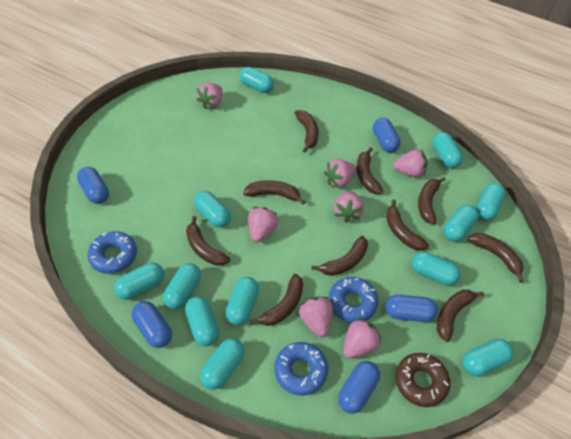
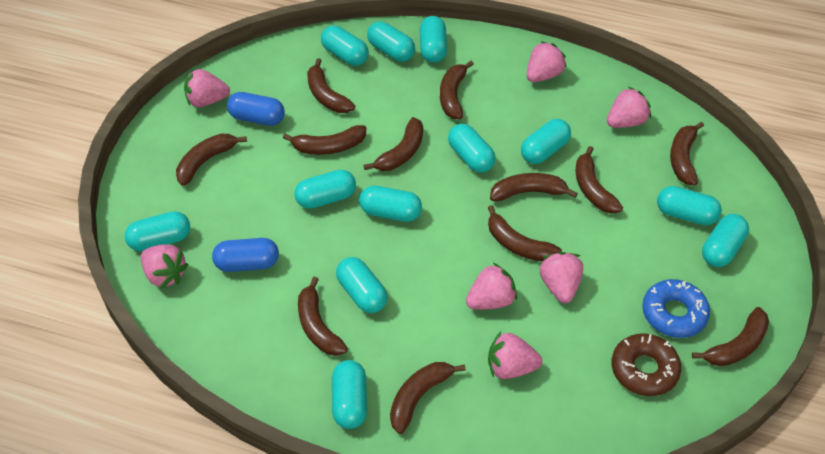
blue capsule: [77,167,109,204] [132,301,172,348] [338,361,380,414] [373,118,401,152] [385,295,438,322] = 5 -> [212,238,279,272] [227,92,285,126] = 2
blue donut: [88,231,137,274] [274,342,328,396] [329,277,378,323] = 3 -> [642,279,710,338] = 1
brown banana: [186,216,230,266] [243,180,305,204] [251,274,303,326] [295,110,319,153] [311,236,368,276] [357,147,383,194] [386,199,429,251] [418,177,446,225] [437,290,484,342] [468,233,524,283] = 10 -> [176,134,247,186] [283,125,366,155] [298,277,348,356] [307,58,355,113] [363,117,423,171] [390,362,466,434] [440,61,474,119] [488,205,562,262] [490,173,578,201] [576,146,623,214] [670,122,704,186] [692,307,769,366] = 12

